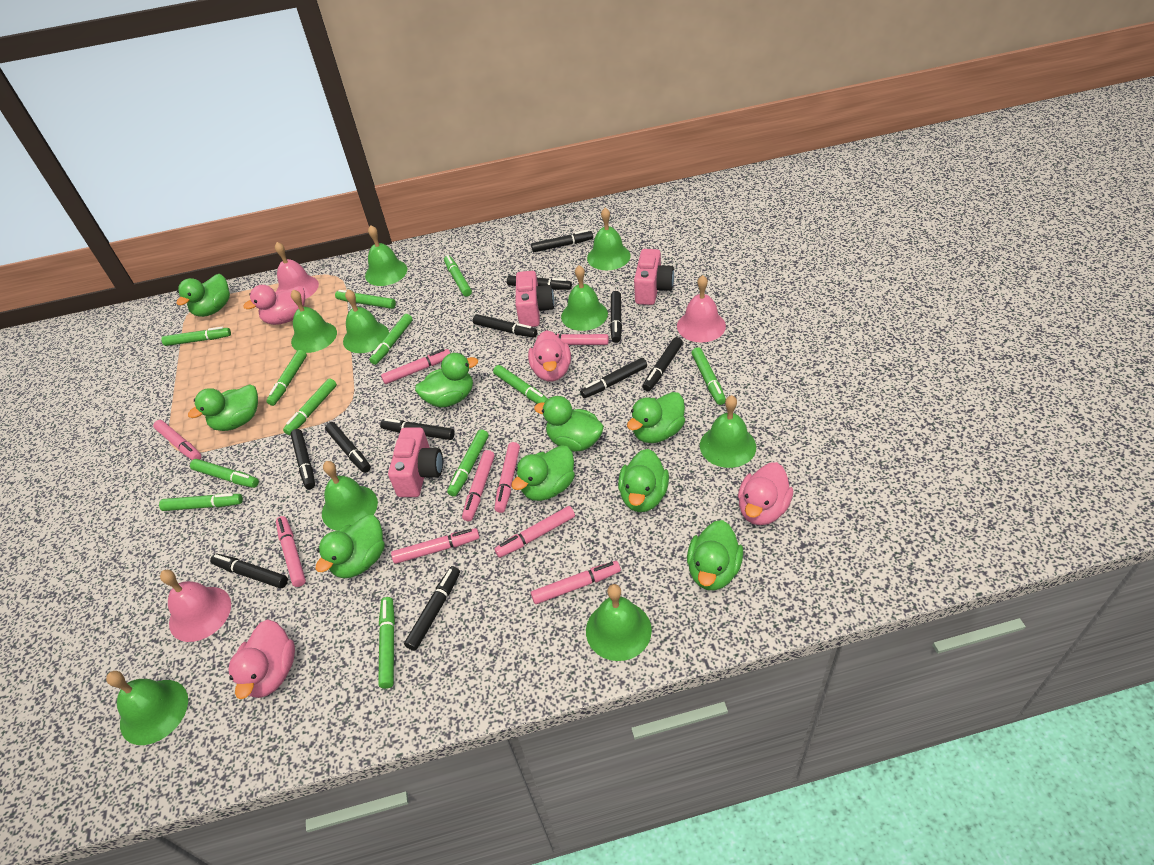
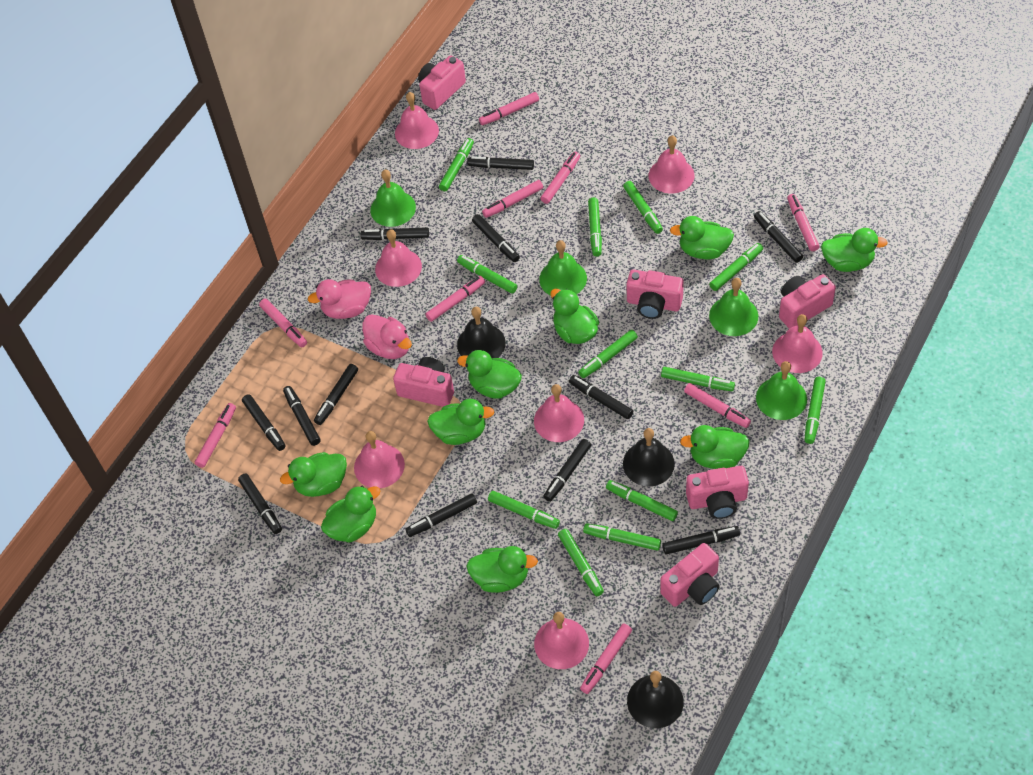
black bell: none = 0 -> [457,307,506,358] [623,428,675,486] [627,671,684,728] = 3
black marker: [210,554,288,588] [290,429,315,489] [325,422,371,473] [380,418,455,440] [404,566,460,651] [473,314,537,338] [507,275,572,290] [531,230,593,252] [580,358,647,398] [610,291,622,343] [642,337,683,391] = 11 -> [238,473,282,534] [242,394,286,451] [283,386,321,446] [314,364,358,425] [360,227,429,240] [405,494,477,537] [467,156,534,170] [472,214,520,262] [543,439,591,502] [569,375,633,419] [662,526,740,554] [754,211,803,263] = 12
green bell: [106,671,188,745] [291,290,337,353] [322,461,378,531] [343,289,389,353] [365,225,407,286] [561,265,608,331] [586,584,652,661] [587,208,631,270] [700,395,756,468] = 9 -> [370,170,416,227] [539,240,587,296] [709,278,758,336] [756,361,807,420] = 4
pink bell: [160,570,231,642] [275,242,319,299] [677,275,726,343] = 3 -> [354,431,405,488] [375,229,422,287] [395,92,439,149] [534,384,584,442] [534,612,589,669] [649,135,695,193] [772,314,823,373] = 7
pink camera: [388,428,443,497] [515,271,554,327] [634,249,674,305] = 3 -> [393,357,454,407] [418,55,466,110] [627,270,684,319] [660,543,720,607] [686,466,749,519] [779,274,836,329] = 6
pink duck: [228,620,295,699] [243,285,305,325] [528,330,571,382] [738,462,793,525] = 4 -> [308,279,371,319] [363,314,412,359] = 2

